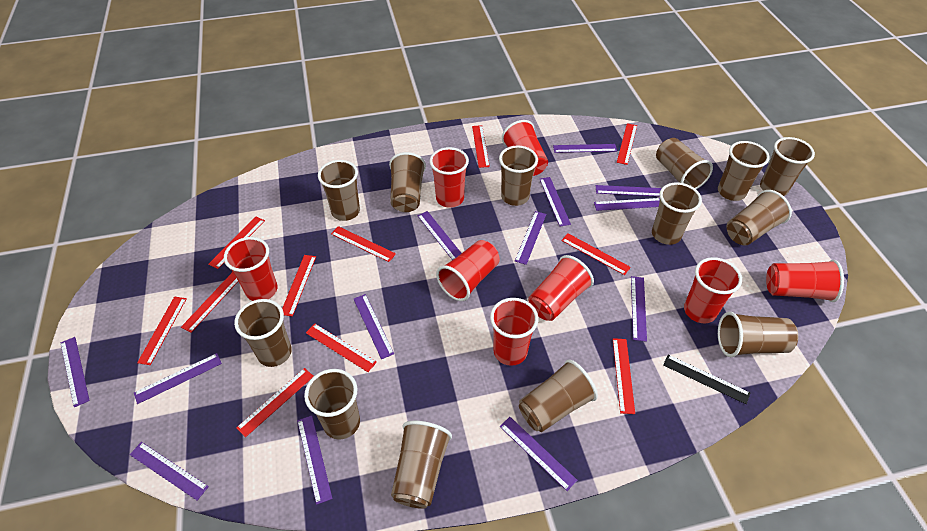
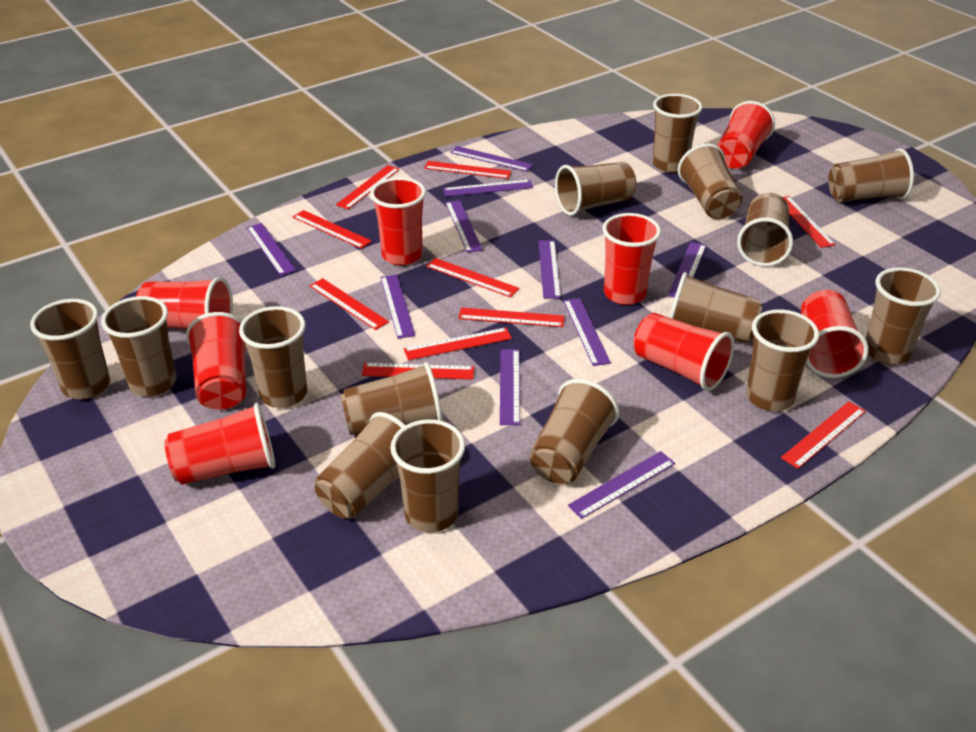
black ruler: [663,355,750,404] = 1 -> none = 0
brown cup: [234,299,292,367] [304,369,360,440] [318,160,360,221] [389,152,426,212] [391,421,452,509] [499,146,538,206] [519,360,598,432] [652,182,702,245] [656,138,713,189] [718,141,770,201] [718,312,798,357] [726,190,792,245] [760,137,815,196] = 13 -> [30,299,110,399] [101,296,177,397] [239,306,307,408] [314,412,405,519] [340,362,443,438] [390,419,465,532] [529,379,619,484] [555,162,636,216] [652,94,702,173] [669,272,763,343] [678,144,742,219] [737,193,793,267] [746,309,819,411] [828,148,914,202] [866,267,941,365] = 15
purple ruler: [61,337,90,407] [130,442,209,501] [134,353,222,404] [297,416,332,505] [354,294,394,359] [417,211,462,260] [500,417,577,491] [515,211,546,265] [540,177,571,227] [553,144,617,153] [594,198,660,211] [596,185,662,196] [631,276,647,342] = 13 -> [247,223,296,276] [380,275,416,339] [443,180,533,197] [445,200,483,253] [450,146,533,172] [500,349,520,425] [538,240,561,299] [563,298,611,366] [568,451,675,519] [668,242,706,298] = 10
red ruler: [137,297,187,365] [181,272,238,333] [208,217,265,269] [236,368,314,437] [282,255,316,317] [306,324,377,372] [331,226,396,262] [472,125,490,168] [561,233,631,275] [613,338,635,414] [617,123,637,165] = 11 -> [293,210,372,249] [309,278,389,330] [336,165,400,209] [362,363,474,380] [404,327,512,360] [424,161,512,179] [426,258,520,297] [458,307,564,327] [781,401,866,469] [783,196,836,248] = 10

